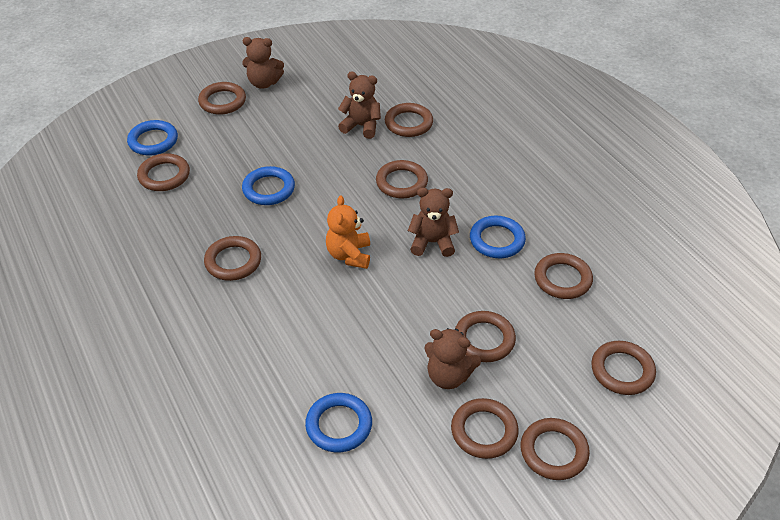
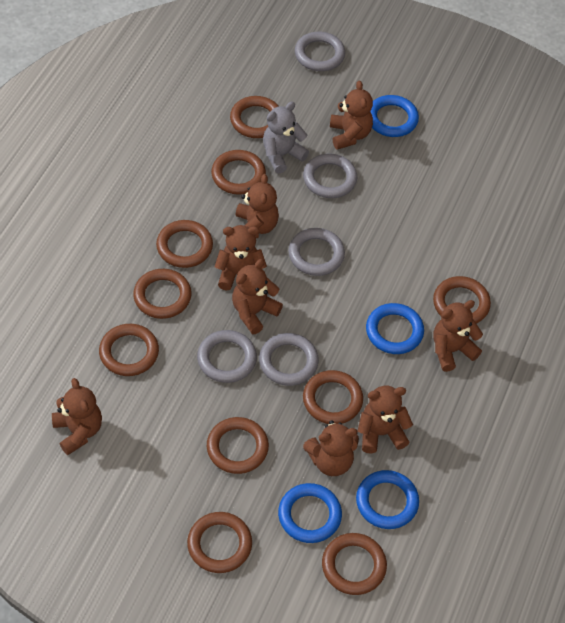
brown teddy bear: [242,37,284,89] [338,71,381,139] [408,188,459,257] [424,328,481,389] = 4 -> [52,378,102,455] [215,225,267,291] [232,259,283,334] [235,174,279,238] [303,420,359,476] [330,81,373,150] [358,386,413,454] [433,300,483,372] = 8
grey ring: none = 0 -> [197,330,257,383] [259,333,319,386] [288,228,345,276] [295,32,345,71] [303,154,357,198] = 5
grey teddy bear: none = 0 -> [263,102,309,174] = 1
orange teddy bear: [326,196,370,269] = 1 -> none = 0

